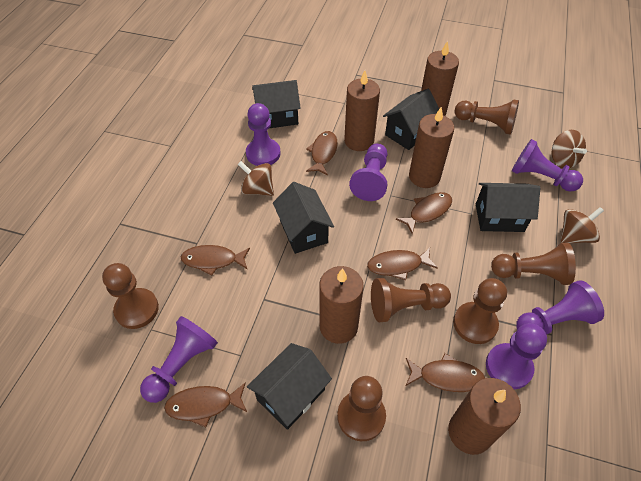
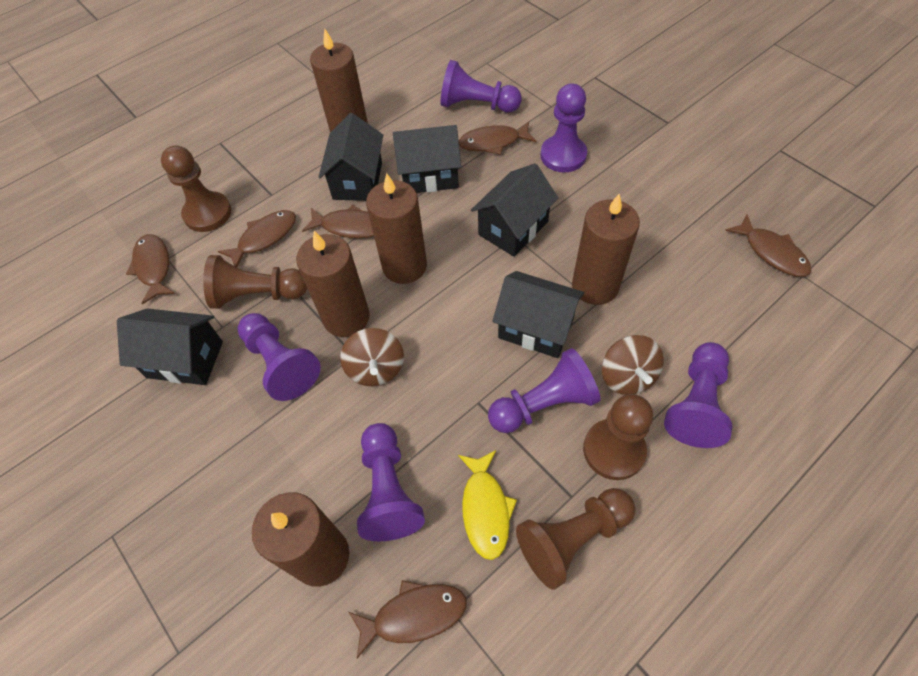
brown pawn: [102,263,159,329] [337,376,386,441] [371,278,451,322] [453,278,507,344] [454,100,519,135] [491,243,576,285] = 6 -> [161,145,232,232] [203,255,307,309] [516,488,636,590] [583,394,653,480] = 4
brown spinning top: [238,161,274,196] [552,130,587,168] [560,207,604,243] = 3 -> [340,328,404,386] [602,335,664,395] = 2
yellow fish: none = 0 -> [458,450,517,560] = 1

